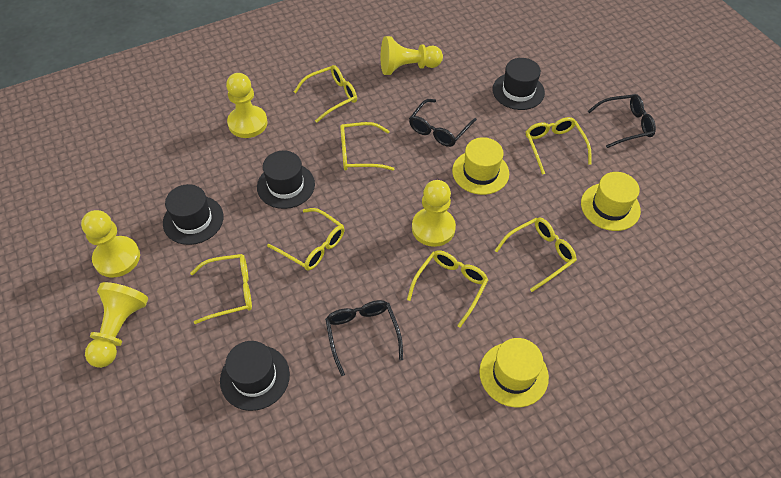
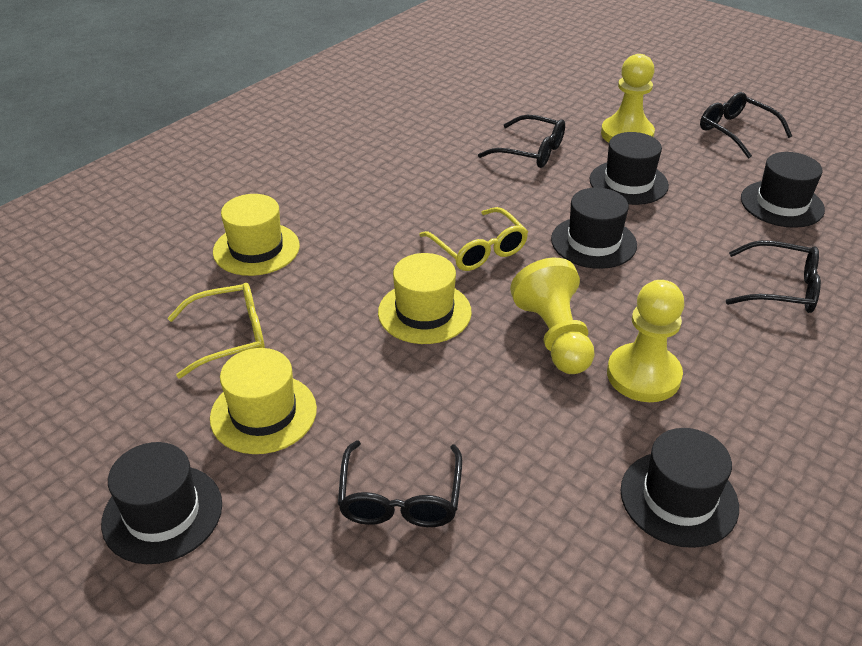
black glasses: [325,300,403,376] [409,99,477,147] [588,94,656,148] = 3 -> [338,440,462,527] [478,115,565,168] [700,92,792,159] [726,240,821,313] = 4
black hat: [163,184,224,245] [220,341,290,411] [257,151,315,209] [492,58,545,110] = 4 -> [101,442,222,564] [551,188,637,269] [590,132,669,205] [620,428,739,548] [741,152,825,228] = 5
yellow glasses: [190,254,252,324] [267,208,345,271] [294,65,357,123] [340,122,394,171] [407,250,488,328] [495,217,577,292] [526,117,591,175] = 7 -> [168,283,265,379] [419,207,528,271] = 2
yellow pawn: [81,210,140,277] [85,282,148,368] [226,73,267,138] [381,36,443,75] [412,180,456,247] = 5 -> [510,258,595,374] [601,54,655,143] [607,280,684,402] = 3

